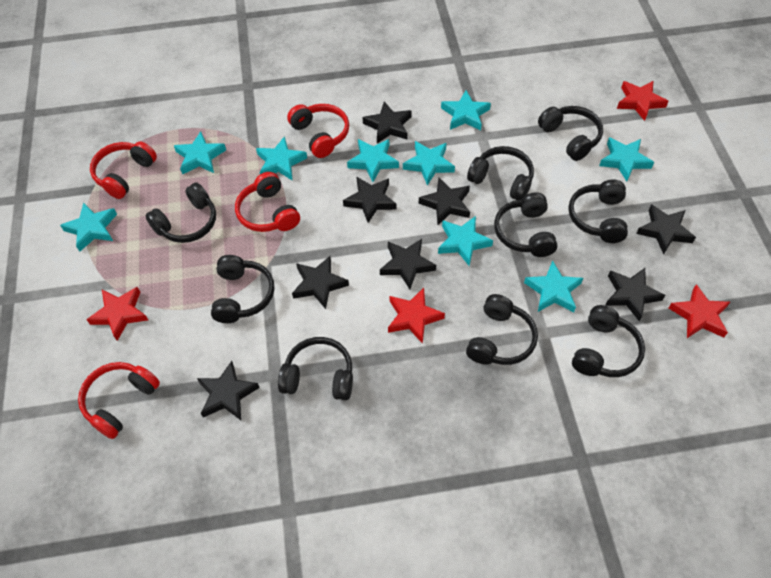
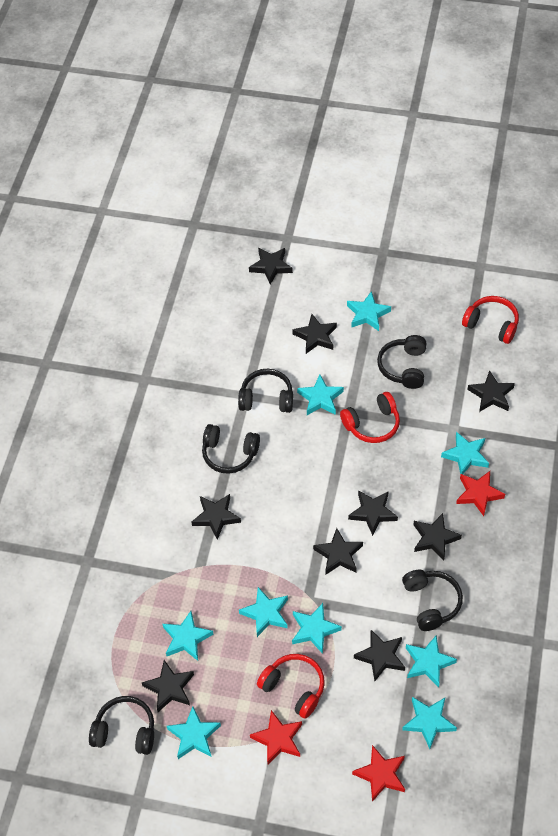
black headphones: [145,182,216,243] [211,255,274,323] [278,337,353,400] [466,294,538,365] [467,146,534,200] [494,192,557,257] [538,106,603,161] [568,179,628,243] [572,305,645,377] = 9 -> [89,696,154,755] [202,424,260,474] [238,369,293,413] [377,335,426,389] [402,569,463,631] = 5
black star: [197,361,259,420] [292,256,349,309] [343,177,396,223] [363,102,412,144] [380,239,436,289] [419,178,470,225] [605,268,665,321] [636,204,696,255] = 8 -> [142,660,194,712] [192,494,241,540] [249,247,293,285] [292,314,337,354] [313,528,363,575] [348,490,398,536] [354,630,405,681] [413,513,462,561] [467,370,515,412] = 9
red headphones: [78,362,160,439] [90,141,157,199] [235,172,300,232] [287,104,349,158] = 4 -> [257,654,325,719] [340,392,400,443] [462,296,519,344] = 3
red star: [87,287,148,341] [388,288,445,344] [617,81,669,121] [669,284,730,338] = 4 -> [250,710,302,765] [352,745,405,802] [456,471,505,516] = 3

